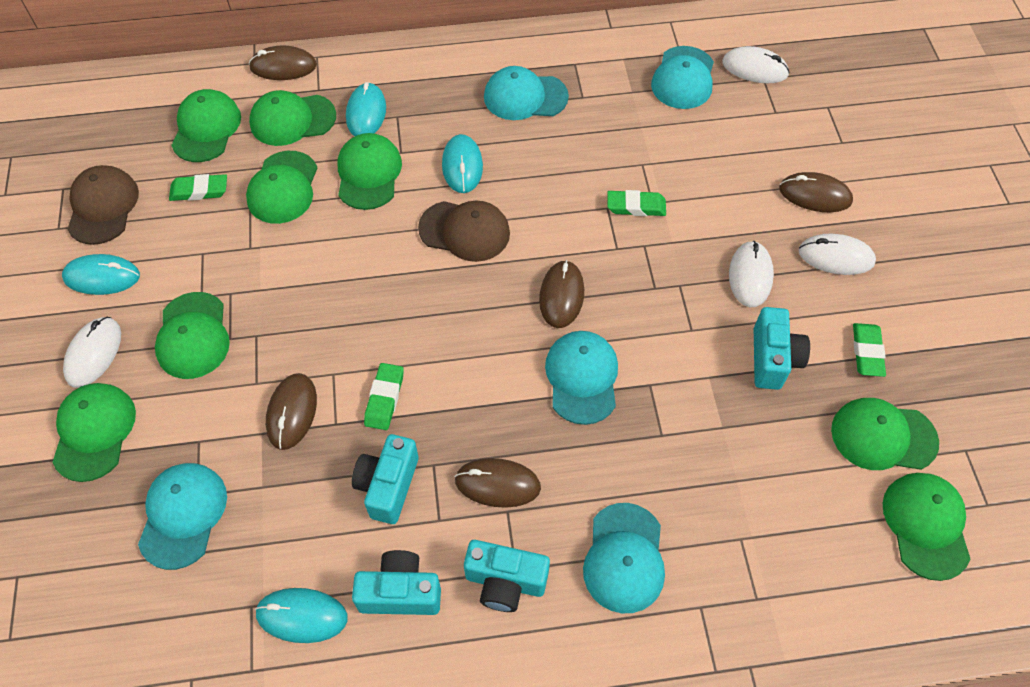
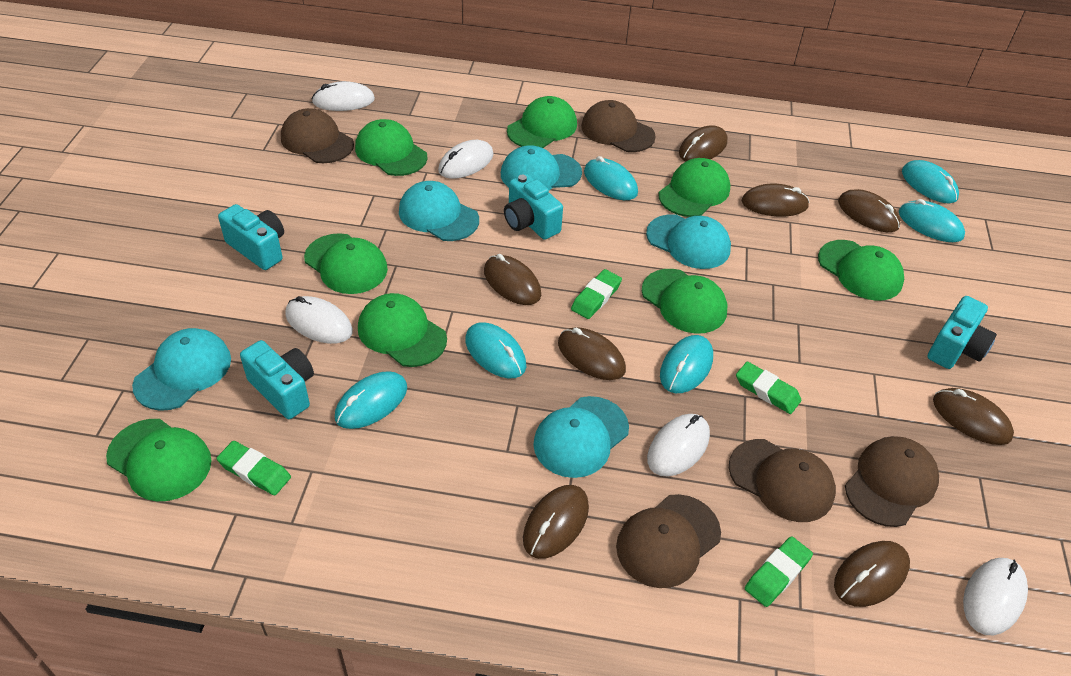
brown cap: [67,165,139,245] [418,201,510,262] = 2 -> [281,108,354,163] [581,100,656,152] [616,494,721,588] [729,439,836,522] [845,436,939,527] = 5
brown mouse: [249,45,317,80] [266,373,317,450] [454,458,541,508] [539,260,584,328] [779,172,853,212] = 5 -> [484,254,541,305] [523,485,589,559] [558,327,626,380] [679,125,727,161] [742,184,810,216] [834,541,910,607] [838,189,900,232] [933,388,1014,445] = 8
turquoise mouse: [62,254,140,295] [255,588,348,643] [346,82,386,136] [442,134,483,193] = 4 -> [335,371,407,429] [465,322,526,378] [584,156,638,200] [660,335,713,393] [899,199,965,242] [902,160,959,203] = 6
white mouse: [63,317,121,388] [722,46,790,84] [729,240,774,307] [798,234,876,275] = 4 -> [285,296,353,344] [312,81,375,111] [438,140,494,179] [647,414,710,476] [963,558,1028,635] = 5

